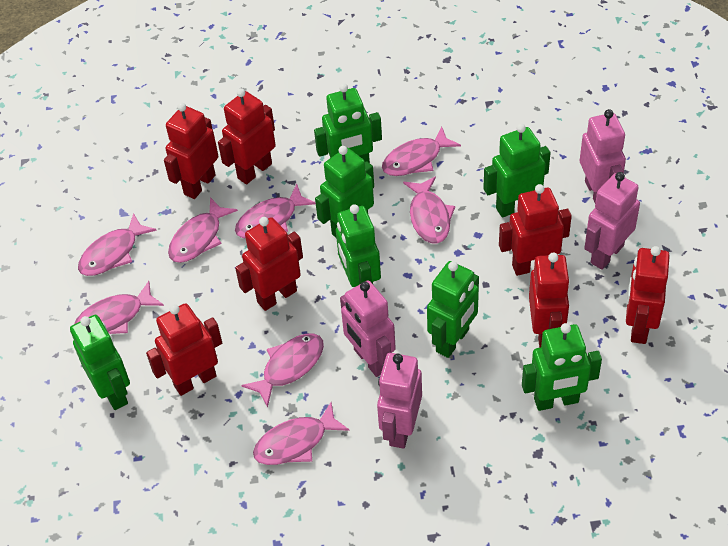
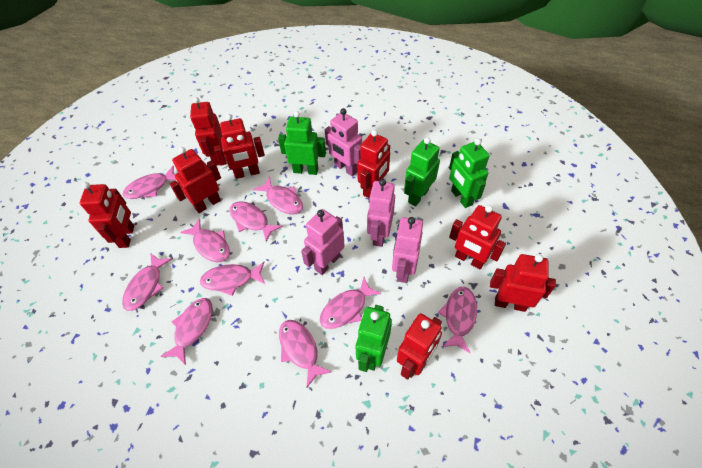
green robot: [70,315,130,410] [314,83,382,163] [315,146,374,237] [336,204,381,287] [427,261,479,358] [483,124,551,218] [522,323,602,411] = 7 -> [278,111,326,175] [356,305,392,372] [404,137,440,206] [449,139,490,208] = 4
pink fish: [74,281,164,334] [78,213,157,276] [168,197,238,263] [235,184,316,239] [241,333,324,407] [253,402,350,465] [382,126,461,176] [403,176,455,244] = 8 -> [122,253,172,311] [123,166,176,199] [160,298,212,365] [180,218,230,262] [200,262,265,296] [229,201,283,242] [253,176,303,215] [279,320,331,387] [320,277,382,329] [438,287,477,354] = 10
red robot: [146,303,222,396] [164,103,218,199] [218,88,276,184] [235,217,303,311] [499,184,572,276] [529,253,570,348] [626,246,670,344] = 7 -> [80,182,134,248] [170,147,221,213] [190,97,223,166] [214,114,265,179] [357,130,390,198] [397,313,442,380] [449,205,506,269] [490,254,556,312] = 8

